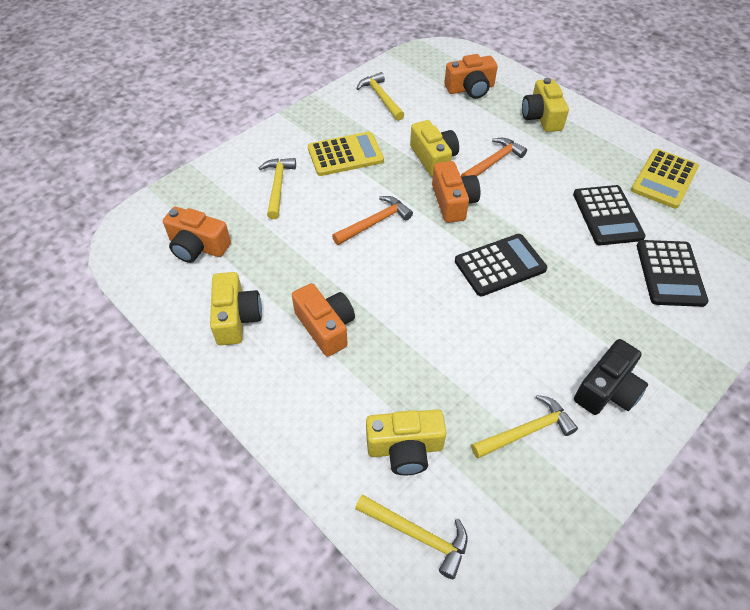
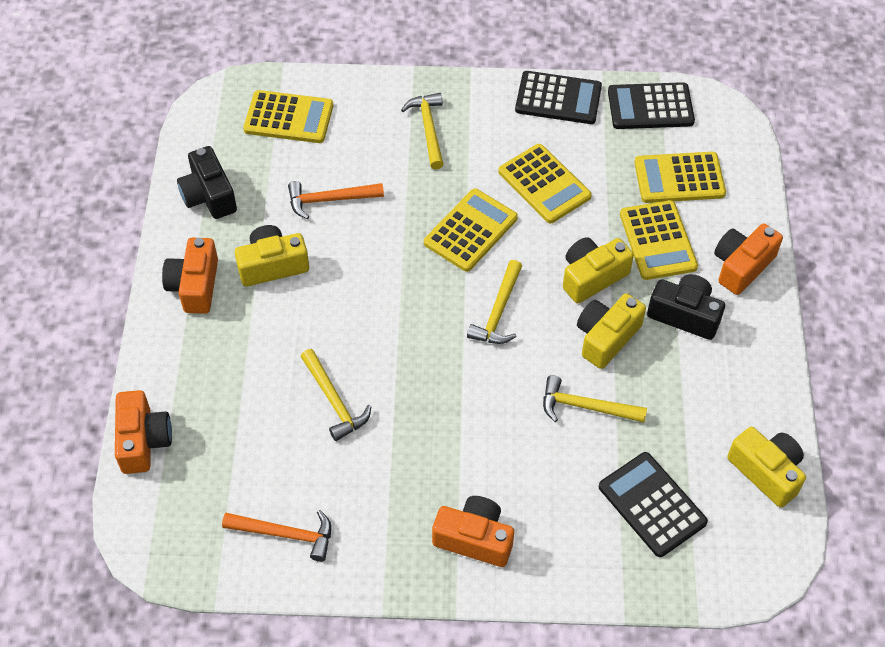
black camera: [574,339,648,415] = 1 -> [177,146,237,219] [647,274,725,340] = 2
yellow calculator: [308,132,384,176] [631,149,699,208] = 2 -> [243,90,333,143] [424,189,518,272] [498,144,592,223] [620,200,698,280] [634,152,726,203] = 5

